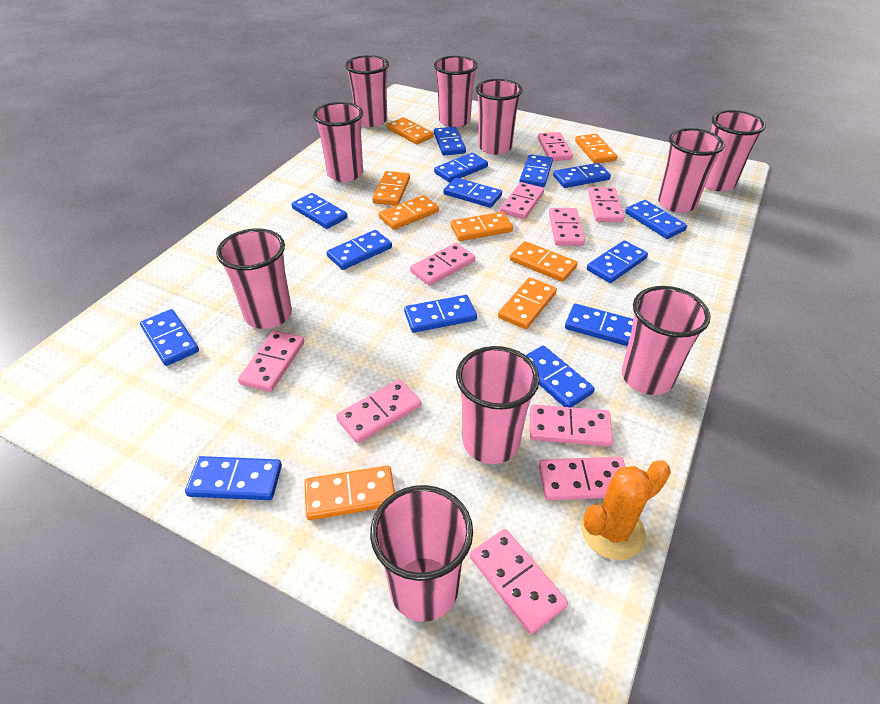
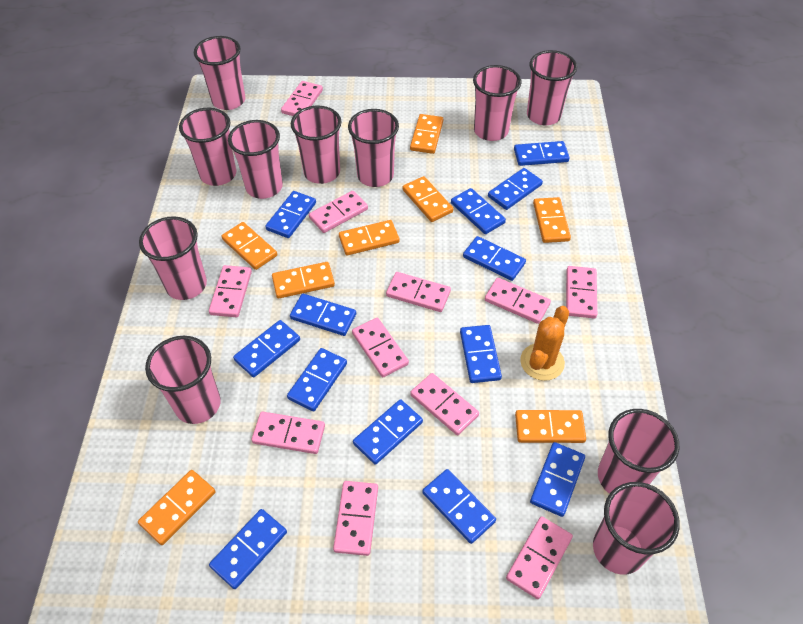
blue domino: [140,309,199,366] [185,456,282,500] [291,193,348,229] [327,230,392,270] [404,295,477,333] [434,127,466,155] [434,153,488,182] [443,178,502,208] [519,154,553,187] [526,345,595,407] [553,163,611,188] [565,304,633,346] [587,240,648,283] [625,200,687,239] = 14 -> [209,509,287,589] [233,320,300,377] [265,191,316,238] [287,348,347,411] [290,294,356,336] [353,399,423,465] [422,469,496,544] [451,188,506,234] [460,325,502,383] [463,236,526,281] [488,168,543,210] [514,141,570,166] [530,442,585,517] = 13
pink cup: [216,228,292,329] [313,102,363,182] [345,55,389,127] [370,485,473,622] [434,56,478,128] [456,346,540,464] [476,79,523,155] [621,286,711,395] [658,128,725,213] [705,110,765,191] = 10 -> [139,216,207,300] [145,336,221,424] [179,108,236,186] [194,36,245,110] [228,120,283,199] [291,106,341,184] [348,109,399,187] [473,65,521,141] [527,50,577,125] [593,482,680,575] [598,409,679,494] = 11
pink domino: [238,330,304,392] [336,379,421,443] [410,243,475,286] [470,529,568,634] [500,182,544,219] [530,404,613,447] [538,132,573,161] [539,457,626,501] [549,208,585,246] [588,187,624,222] = 10 -> [209,265,252,317] [252,412,325,454] [281,81,323,116] [309,191,368,233] [333,481,378,556] [352,318,409,377] [386,272,451,312] [410,373,479,435] [485,278,551,324] [506,516,573,599] [566,266,597,318] = 11

